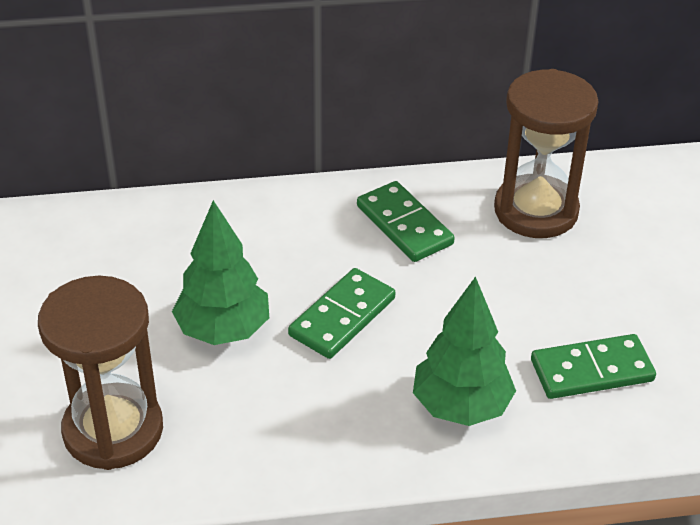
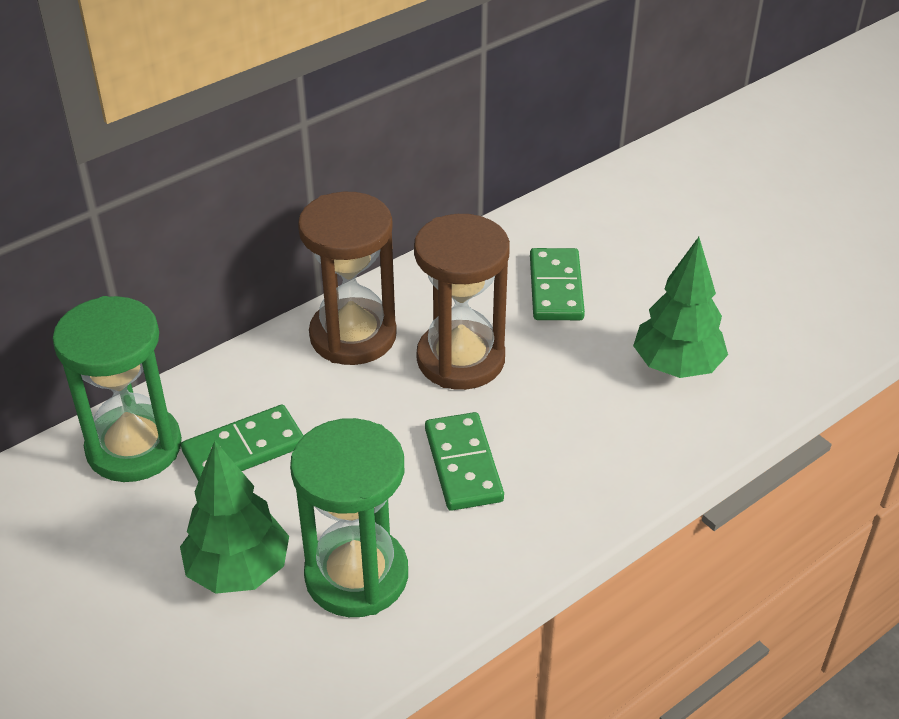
green hourglass: none = 0 -> [53,296,182,482] [290,418,408,617] = 2

